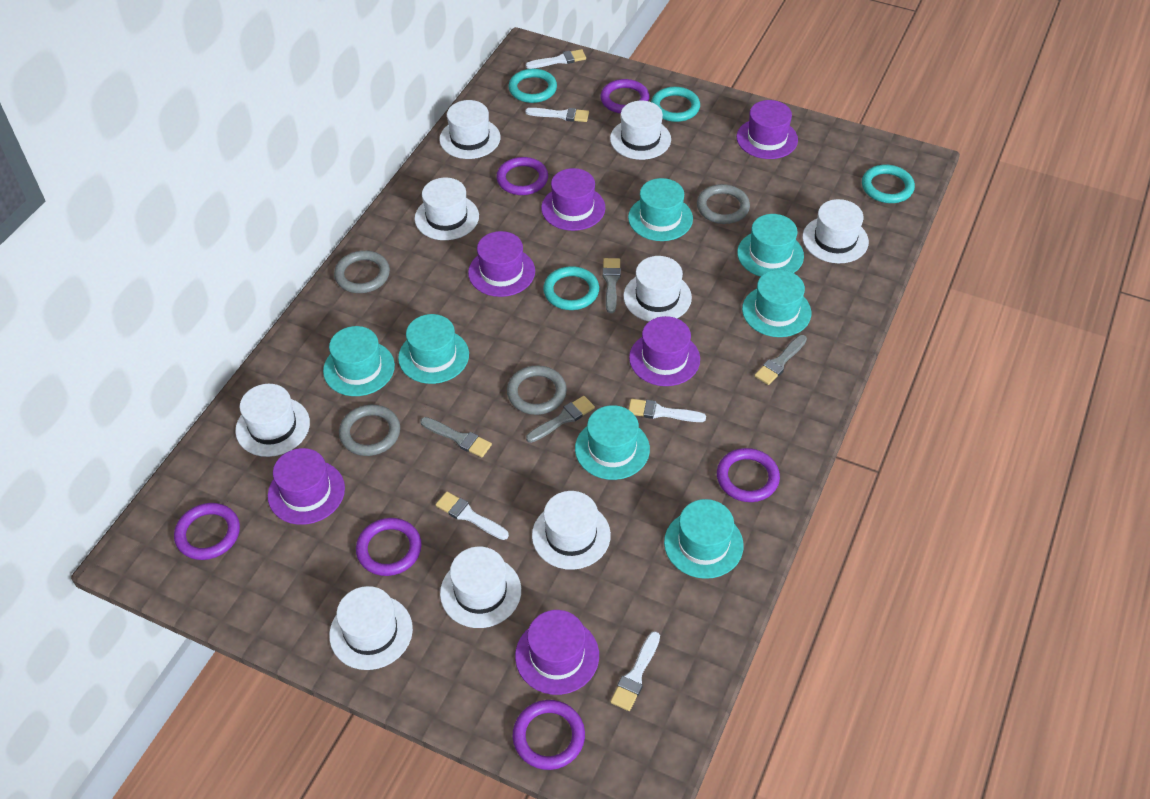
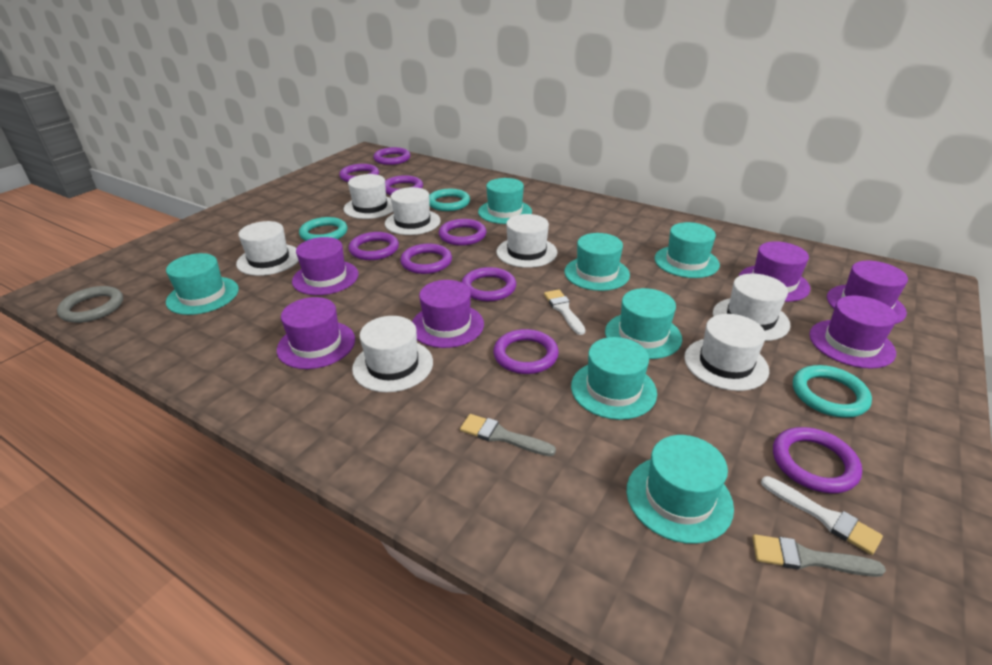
grey brush: [420,417,492,457] [526,396,595,443] [603,258,621,313] [754,335,807,385] = 4 -> [460,414,556,456] [752,534,886,577] = 2
grey ring: [334,251,390,293] [339,405,400,456] [507,365,567,415] [697,184,750,224] = 4 -> [57,286,123,323] = 1
purple ring: [174,503,240,560] [356,518,422,576] [496,157,548,195] [513,700,585,770] [601,79,649,114] [717,448,780,502] = 6 -> [339,164,379,182] [349,232,399,260] [373,147,410,165] [385,175,423,195] [400,244,452,274] [439,219,487,246] [462,267,516,301] [493,329,559,374] [773,427,862,493] = 9
turquoise ring: [508,69,557,103] [543,266,599,310] [651,87,700,122] [862,165,915,203] = 4 -> [299,217,347,241] [429,189,470,211] [793,365,872,418] = 3
white brush: [435,491,509,540] [525,108,589,122] [526,49,586,69] [610,631,660,711] [628,399,706,422] = 5 -> [544,289,585,335] [761,476,883,555] = 2
white hat: [235,384,310,457] [329,586,413,670] [415,178,479,240] [439,100,500,159] [440,547,521,628] [532,491,611,570] [610,101,671,160] [624,256,692,322] [802,199,869,263] = 9 -> [236,221,299,276] [344,174,393,219] [352,316,433,392] [385,187,441,235] [496,214,557,268] [684,314,769,391] [713,273,790,341] = 7

